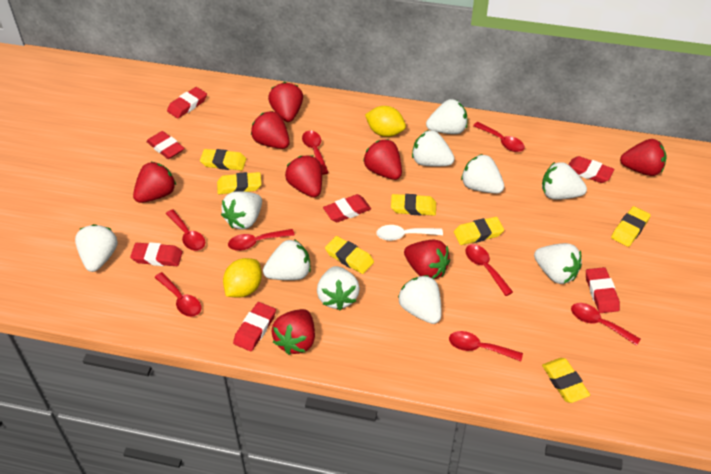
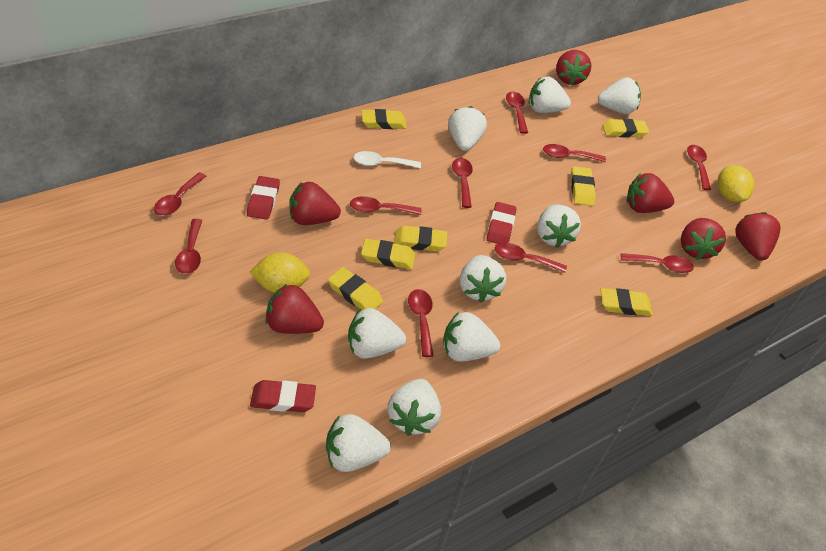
red eraser: [130,242,183,266] [146,131,185,159] [167,87,207,118] [233,302,276,351] [323,194,371,222] [569,156,614,183] [586,267,620,313] = 7 -> [247,176,280,220] [250,380,316,412] [487,202,517,244] = 3
red spoon: [154,272,201,317] [166,209,205,251] [228,229,295,251] [302,131,329,175] [449,331,523,361] [465,244,513,296] [473,122,525,152] [571,303,640,346] = 8 -> [154,172,207,216] [175,219,202,274] [350,196,421,215] [408,289,434,357] [452,158,473,208] [495,243,567,273] [506,92,528,134] [543,144,606,162] [621,253,694,273] [687,145,711,190] = 10
red strawberry: [133,162,176,203] [251,111,290,149] [268,82,303,122] [272,309,315,355] [285,156,322,197] [363,139,402,180] [404,240,450,279] [620,139,667,176] = 8 -> [265,284,324,334] [289,182,341,225] [556,50,591,85] [627,173,674,213] [681,218,726,260] [735,212,780,261] = 6
white strawberry: [75,224,118,272] [221,191,262,230] [263,239,311,280] [317,266,360,310] [398,275,441,324] [412,130,455,167] [426,99,468,134] [461,154,504,193] [534,243,582,284] [542,162,587,200] = 10 -> [326,414,391,472] [348,308,406,359] [388,379,441,436] [443,312,500,362] [448,106,487,151] [460,255,506,303] [529,77,571,113] [537,204,581,248] [598,77,641,114] = 9

